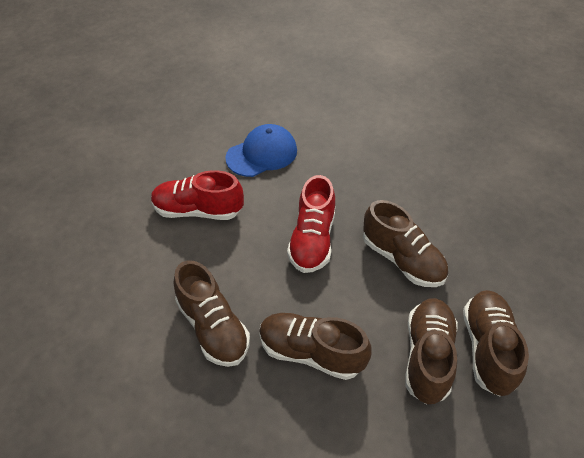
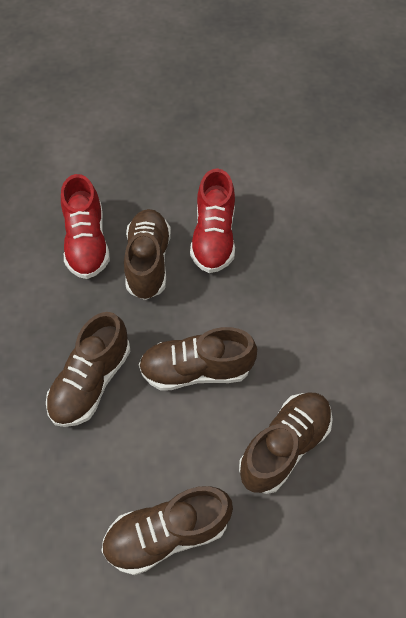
blue cap: [225,124,297,177] = 1 -> none = 0

